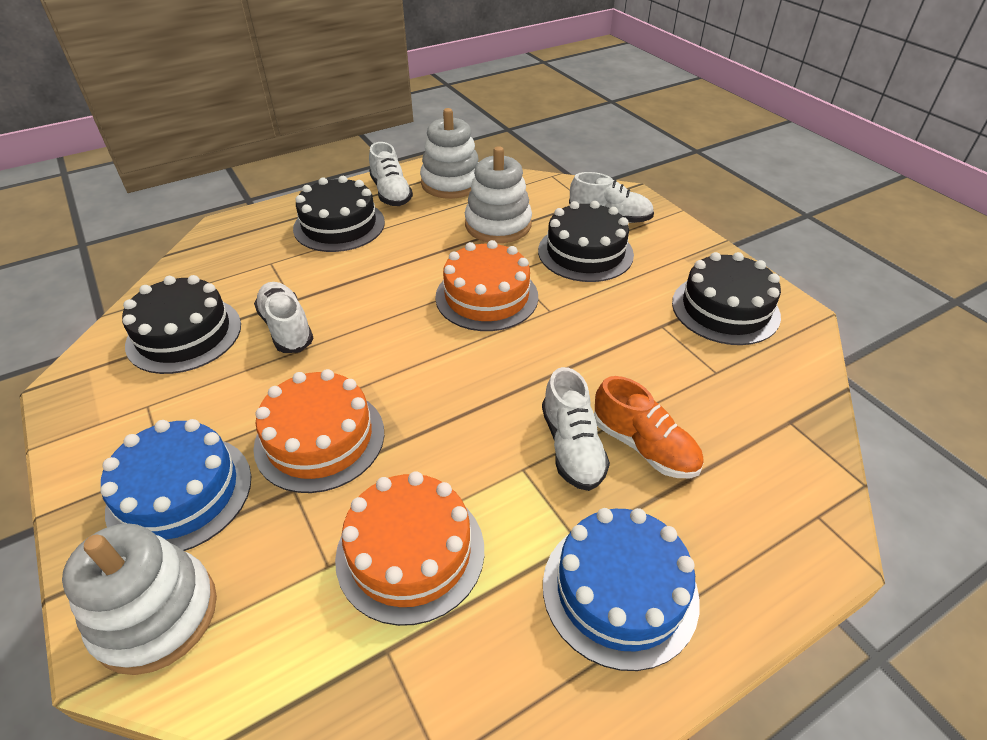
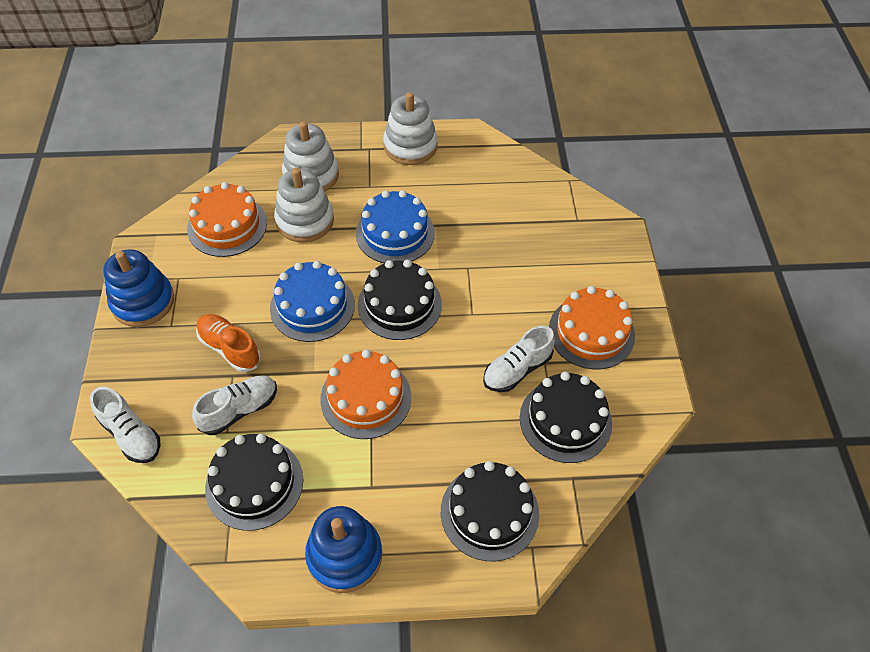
blue stacking toy: none = 0 -> [103,249,174,327] [305,506,382,593] = 2
white shoe: [254,282,313,353] [369,142,413,206] [542,367,610,491] [569,172,654,223] = 4 -> [90,387,161,463] [192,375,277,435] [483,326,555,392] = 3

